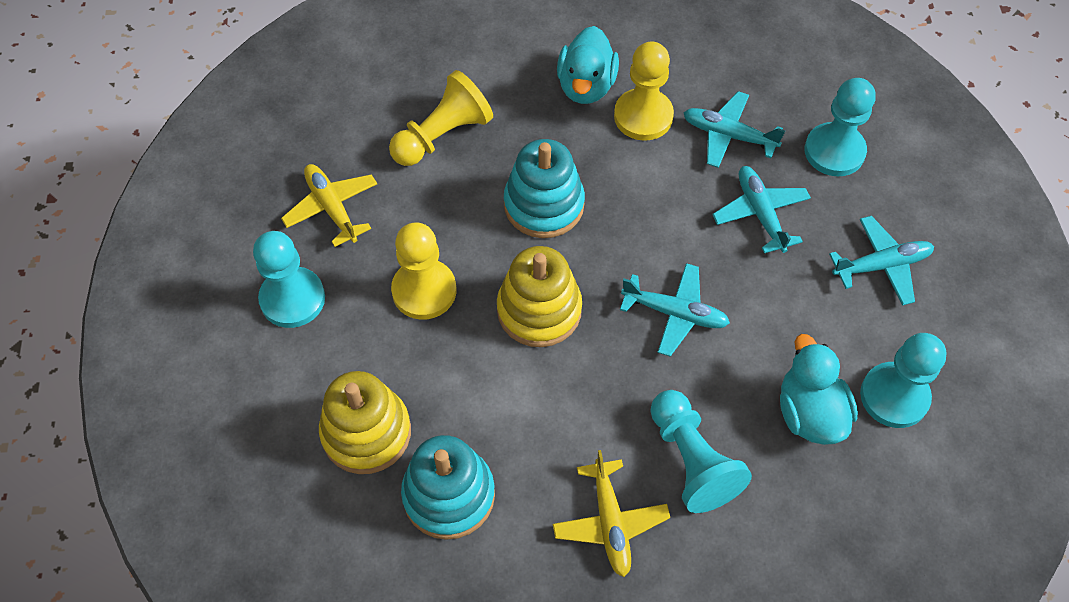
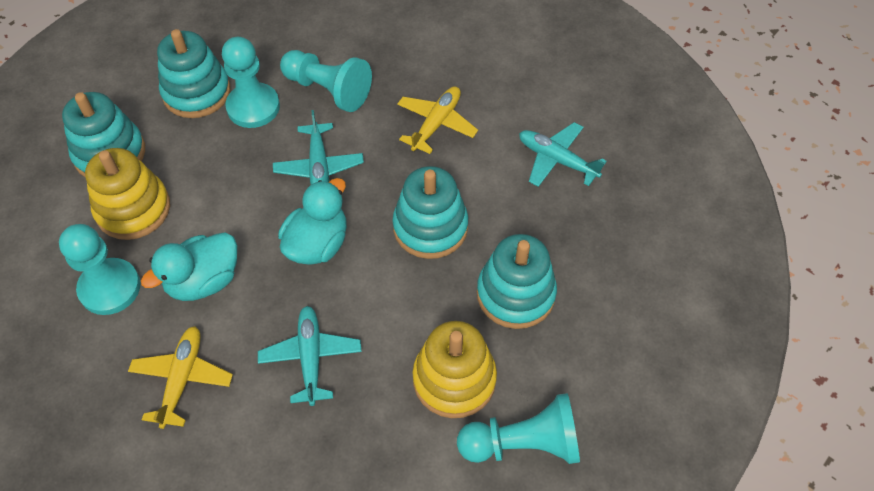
turquoise plane: [620,263,730,356] [684,91,785,168] [712,166,811,253] [829,216,934,306] = 4 -> [258,306,362,406] [273,110,364,184] [519,122,607,187] = 3
turquoise stacking toy: [401,435,495,540] [504,139,585,238] = 2 -> [62,92,145,178] [157,29,230,118] [392,166,468,259] [477,234,557,329] = 4
yellow pawn: [389,70,493,166] [391,222,456,320] [614,41,674,141] = 3 -> none = 0

